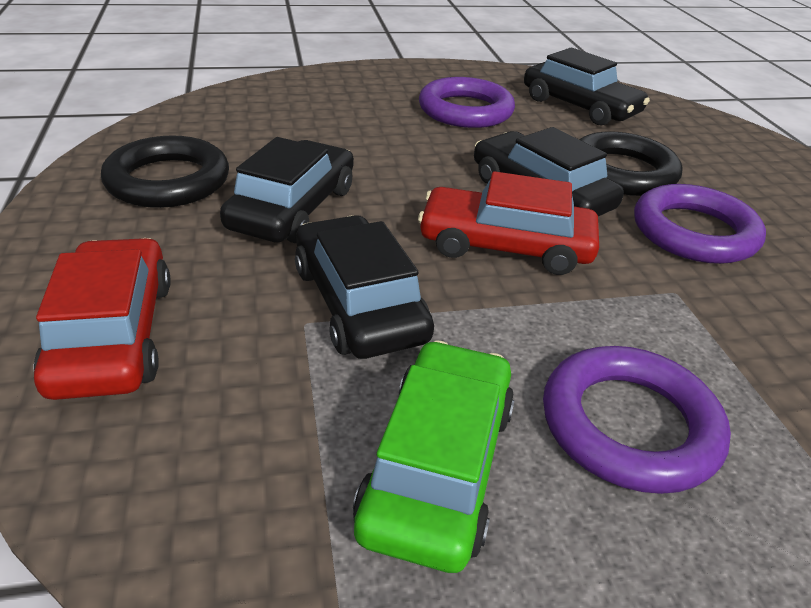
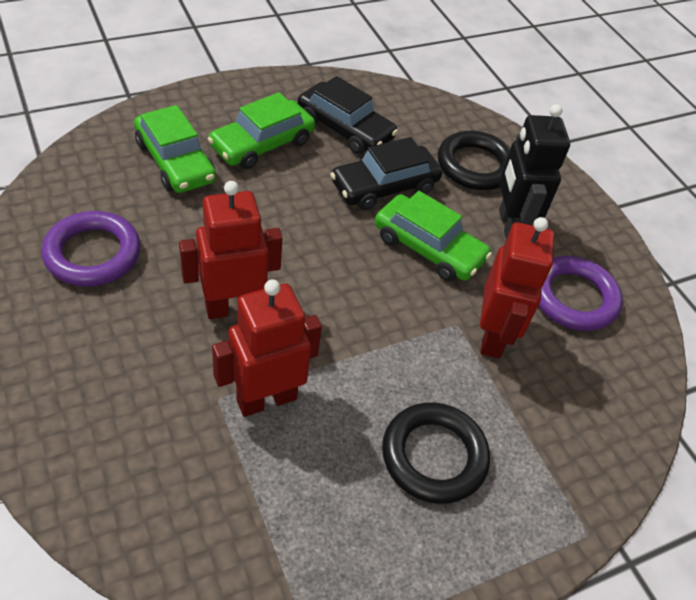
black car: [220,137,354,243] [295,215,434,359] [474,127,624,216] [524,47,650,126] = 4 -> [298,76,398,154] [330,137,442,210] = 2
black robot: none = 0 -> [499,104,570,239] = 1
green car: [353,340,515,573] = 1 -> [134,105,216,193] [208,92,315,169] [375,191,492,281] = 3
purple ring: [419,77,515,128] [543,346,731,494] [634,184,766,264] = 3 -> [41,211,141,287] [538,256,623,331] = 2
red car: [34,238,171,400] [418,171,599,275] = 2 -> none = 0
red robot: none = 0 -> [179,181,283,319] [212,280,322,417] [480,217,555,359] = 3

